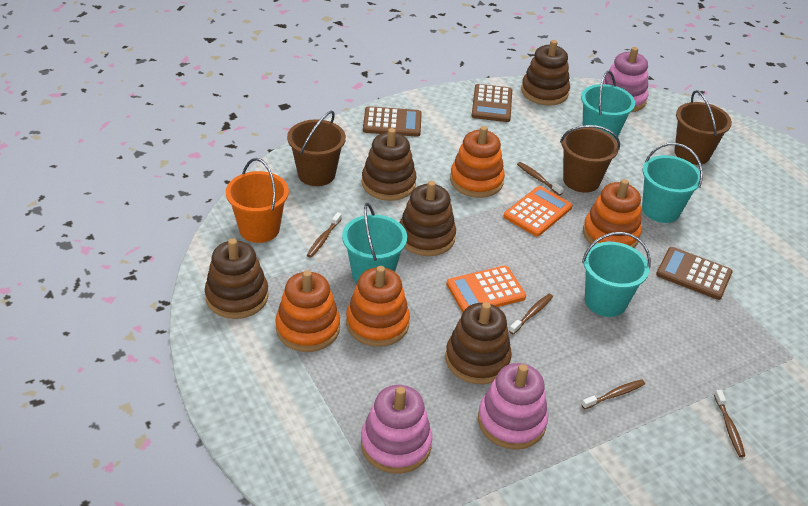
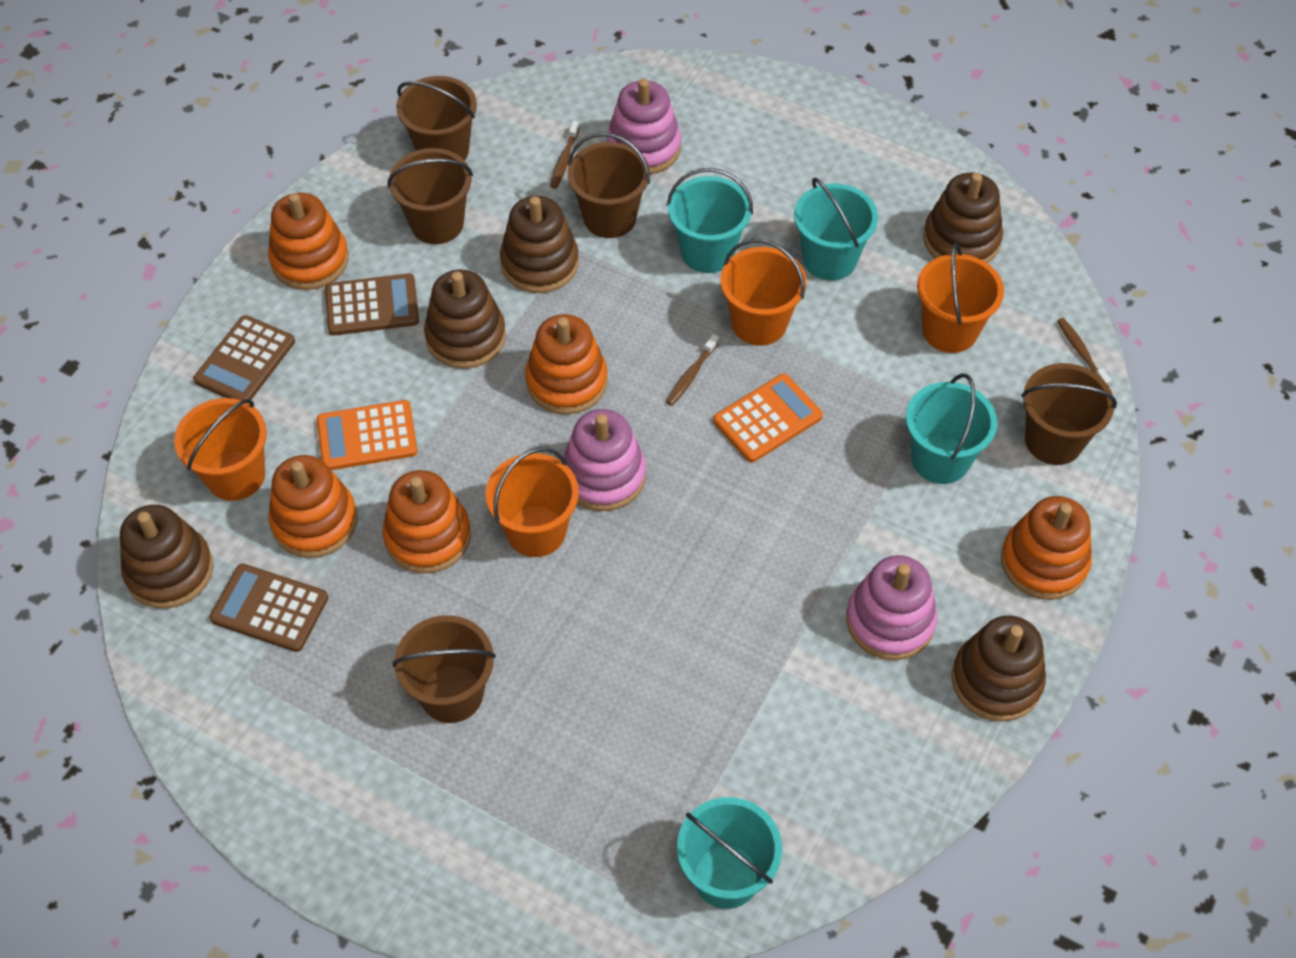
brown bucket: [287,111,346,186] [560,125,620,193] [675,90,732,165] = 3 -> [387,148,473,244] [393,615,496,723] [396,76,477,160] [568,132,650,238] [1021,363,1117,465] = 5
brown toothbrush: [307,212,342,258] [509,294,553,334] [517,162,564,196] [581,379,645,409] [714,390,745,457] = 5 -> [550,121,580,189] [666,334,719,406] [1057,318,1112,386] = 3
orange bucket: [226,158,289,243] = 1 -> [174,398,267,501] [485,447,579,557] [720,239,806,346] [917,243,1004,353] = 4
orange stacking toy: [275,270,340,352] [346,266,410,347] [450,126,505,198] [583,179,642,248] = 4 -> [268,193,349,290] [269,455,357,558] [382,470,471,574] [525,314,608,415] [1001,496,1092,600] = 5

